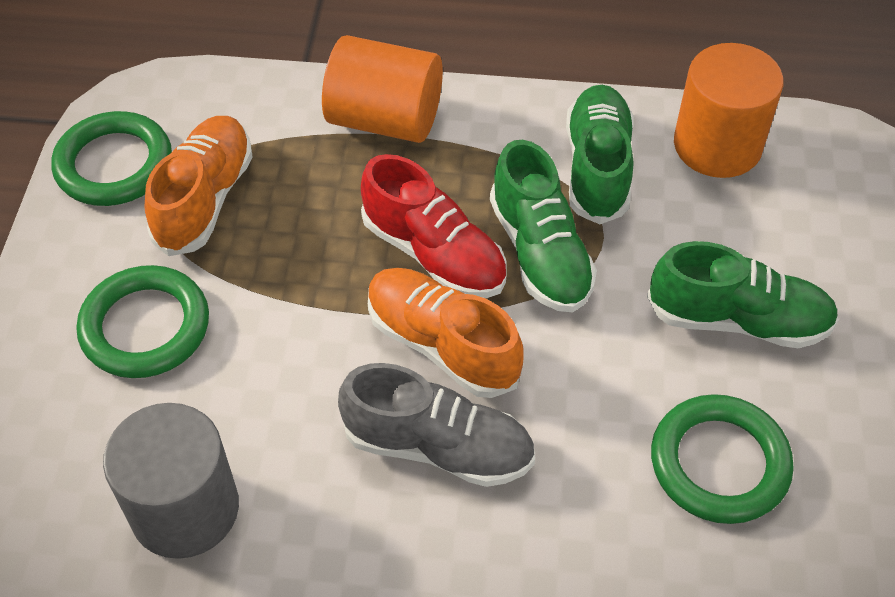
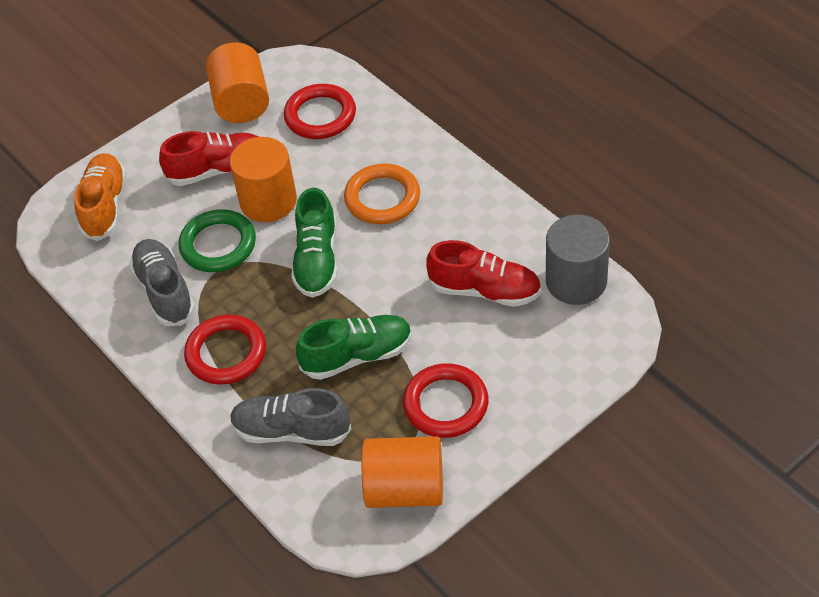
green ring: [52,111,172,206] [77,265,209,378] [651,394,794,524] = 3 -> [179,209,256,272] = 1
green shoe: [490,140,597,312] [566,85,634,224] [647,241,839,348] = 3 -> [291,188,337,298] [296,315,412,380] = 2
grey shoe: [338,363,535,487] = 1 -> [129,239,195,326] [230,388,352,446] = 2
orange cylinder: [322,35,443,143] [674,43,784,178] = 2 -> [206,42,269,123] [230,137,297,222] [362,436,443,508] = 3
orange ring: none = 0 -> [344,164,420,224] = 1
orange shoe: [145,116,253,256] [368,268,523,398] = 2 -> [74,153,126,241] = 1
red ring: none = 0 -> [184,314,266,385] [284,84,356,139] [403,363,489,438] = 3
red shoe: [361,154,506,298] = 1 -> [159,131,259,186] [426,240,541,307] = 2

